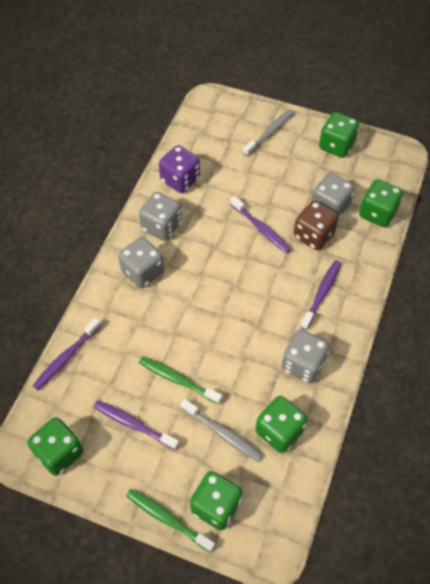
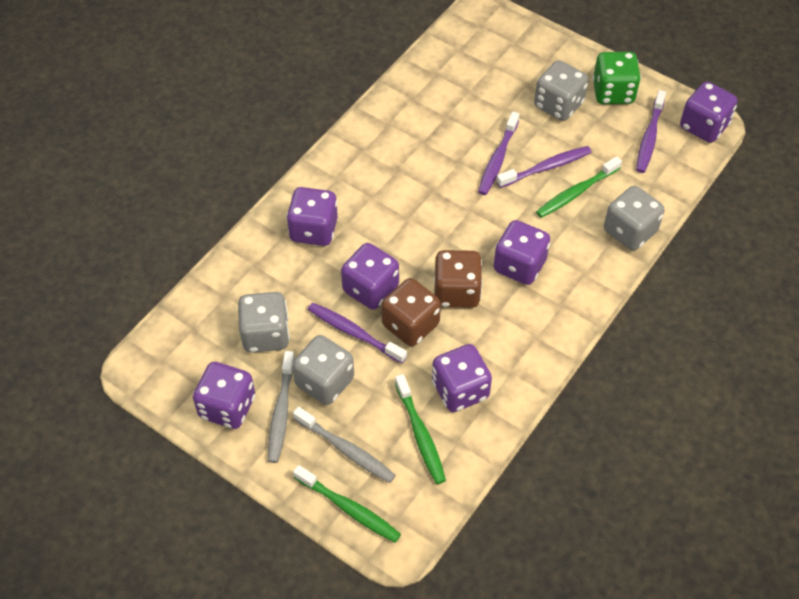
brown dice: [294,201,339,250] = 1 -> [381,278,441,346] [434,250,483,308] = 2
green dice: [28,417,83,476] [190,471,242,530] [255,396,307,453] [319,112,359,158] [359,179,403,227] = 5 -> [593,52,641,104] = 1
green toothbrush: [126,489,215,552] [139,356,222,404] = 2 -> [293,465,401,543] [395,374,446,484] [536,156,622,218] = 3
purple dice: [159,145,200,193] = 1 -> [193,362,255,429] [286,187,338,246] [341,243,399,310] [432,344,492,412] [494,220,550,285] [680,82,738,143] = 6

